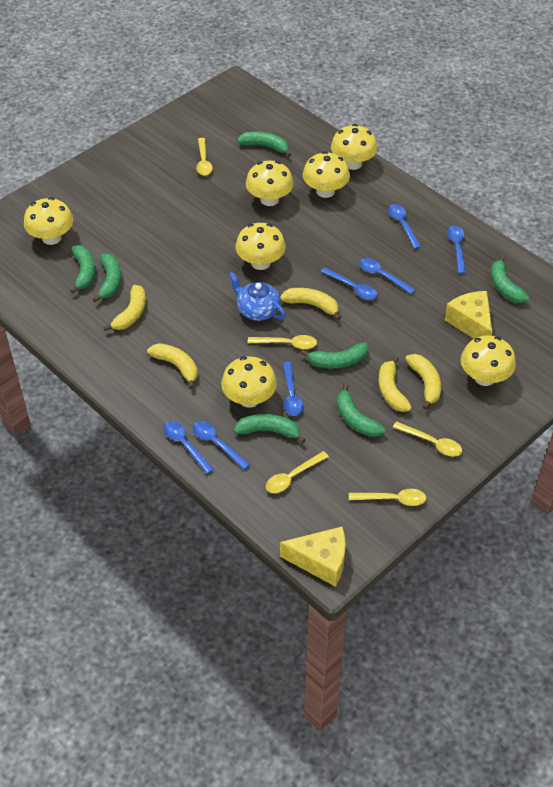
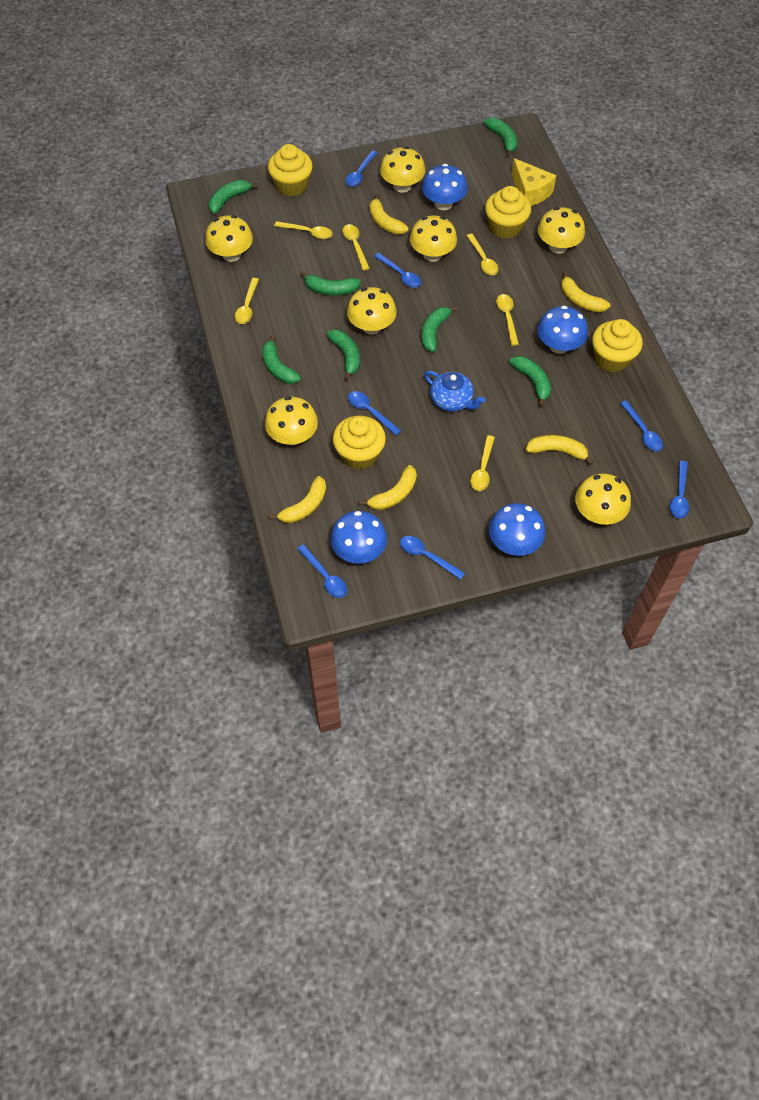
blue mushroom: none = 0 -> [330,511,387,564] [422,164,468,210] [489,503,545,556] [537,306,588,354] = 4
yellow cheese: [280,527,346,587] [445,291,492,339] = 2 -> [511,158,556,206] = 1
yellow cupcake: none = 0 -> [268,144,313,196] [333,415,386,470] [485,186,531,238] [592,319,643,372] = 4
yellow spoon: [196,138,213,176] [248,335,317,349] [266,451,329,493] [349,489,426,506] [393,421,462,457] = 5 -> [235,278,259,324] [274,221,333,239] [342,224,370,271] [467,234,498,275] [470,435,495,491] [496,294,519,346] = 6

